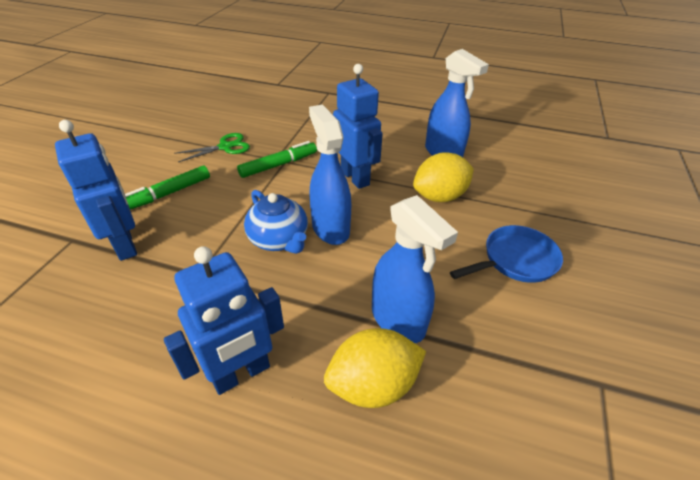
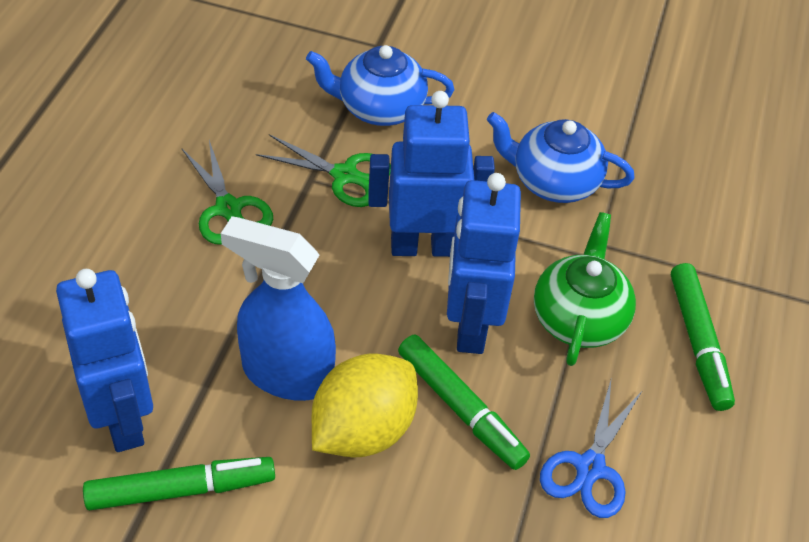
blue pan: [450,225,563,283] = 1 -> none = 0
blue scissors: none = 0 -> [540,380,643,518] = 1
blue spray bottle: [309,105,351,245] [372,195,458,343] [425,49,489,157] = 3 -> [221,216,336,401] = 1
blue teapot: [244,190,308,254] = 1 -> [306,45,454,126] [487,112,635,203] = 2
green marker: [125,165,210,210] [237,141,317,178] = 2 -> [83,457,275,510] [398,335,530,470] [671,263,735,411] = 3
green scissors: [174,133,250,162] = 1 -> [181,140,273,245] [256,134,391,207] = 2
green teapot: none = 0 -> [534,212,636,366] = 1
yellow lemon: [324,328,426,408] [413,152,474,202] = 2 -> [312,354,418,458] = 1

